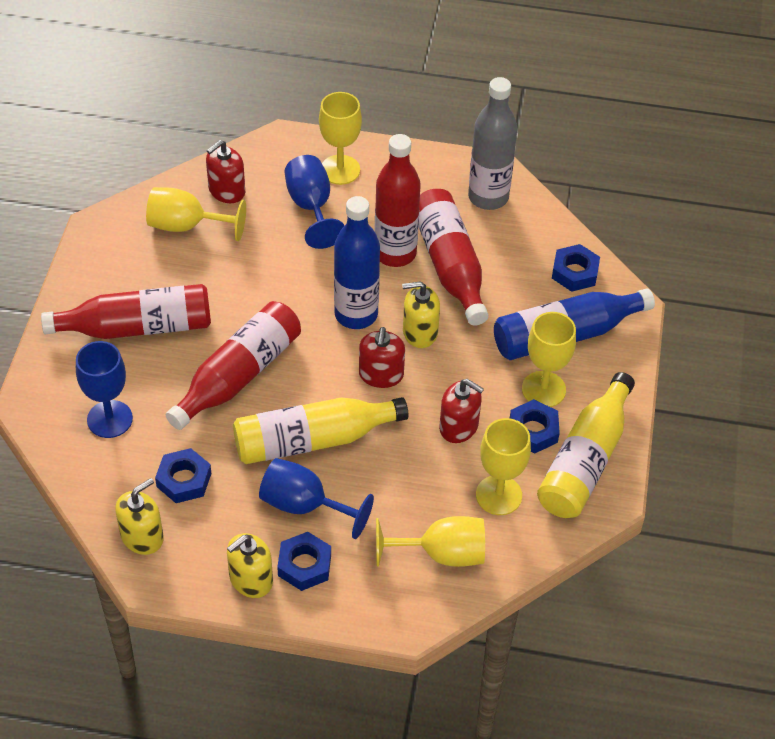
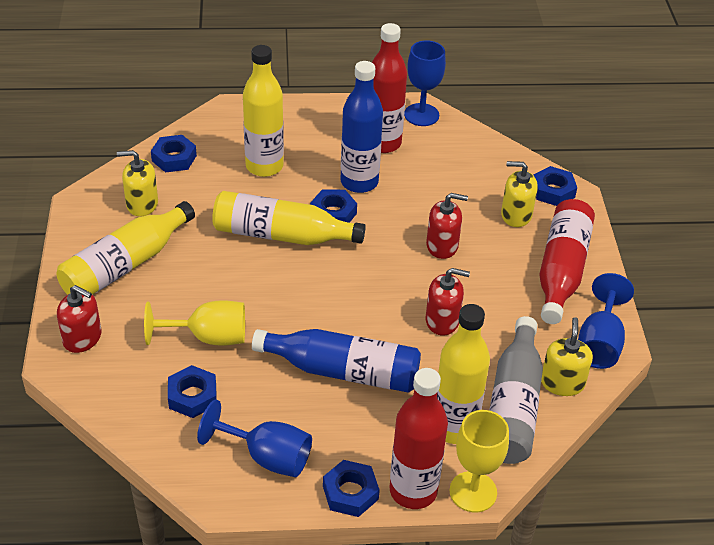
blue nut: [155,448,212,503] [277,532,331,591] [510,399,560,454] [552,244,600,292] = 4 -> [151,135,197,173] [168,365,217,418] [310,189,357,223] [323,460,380,517] [533,166,577,206] = 5
red bottle: [41,284,211,339] [166,301,301,430] [374,134,421,267] [419,189,489,326] = 4 -> [372,23,407,153] [390,368,448,509] [539,199,595,324] = 3
yellow bottle: [233,397,408,464] [537,372,635,518] = 2 -> [57,201,195,295] [212,191,366,245] [243,45,284,177] [437,304,490,444] = 4
yellow goblet: [146,187,246,241] [319,92,362,185] [376,516,485,567] [476,418,531,515] [522,312,576,407] = 5 -> [144,300,245,346] [450,410,509,512] = 2

